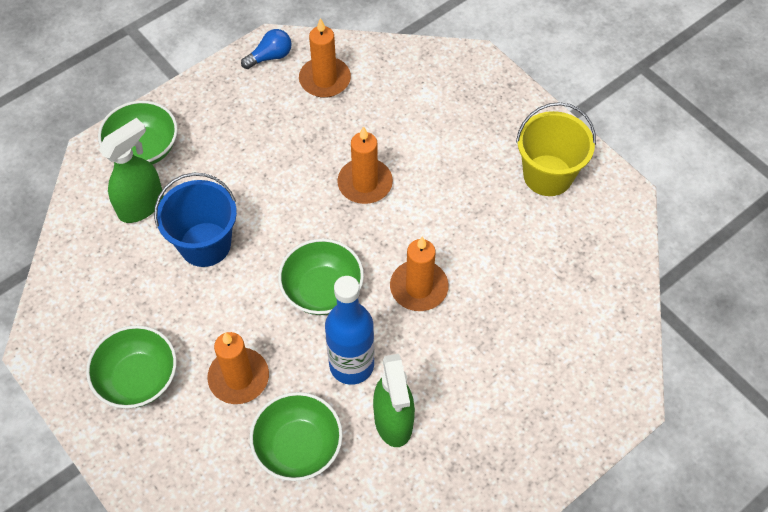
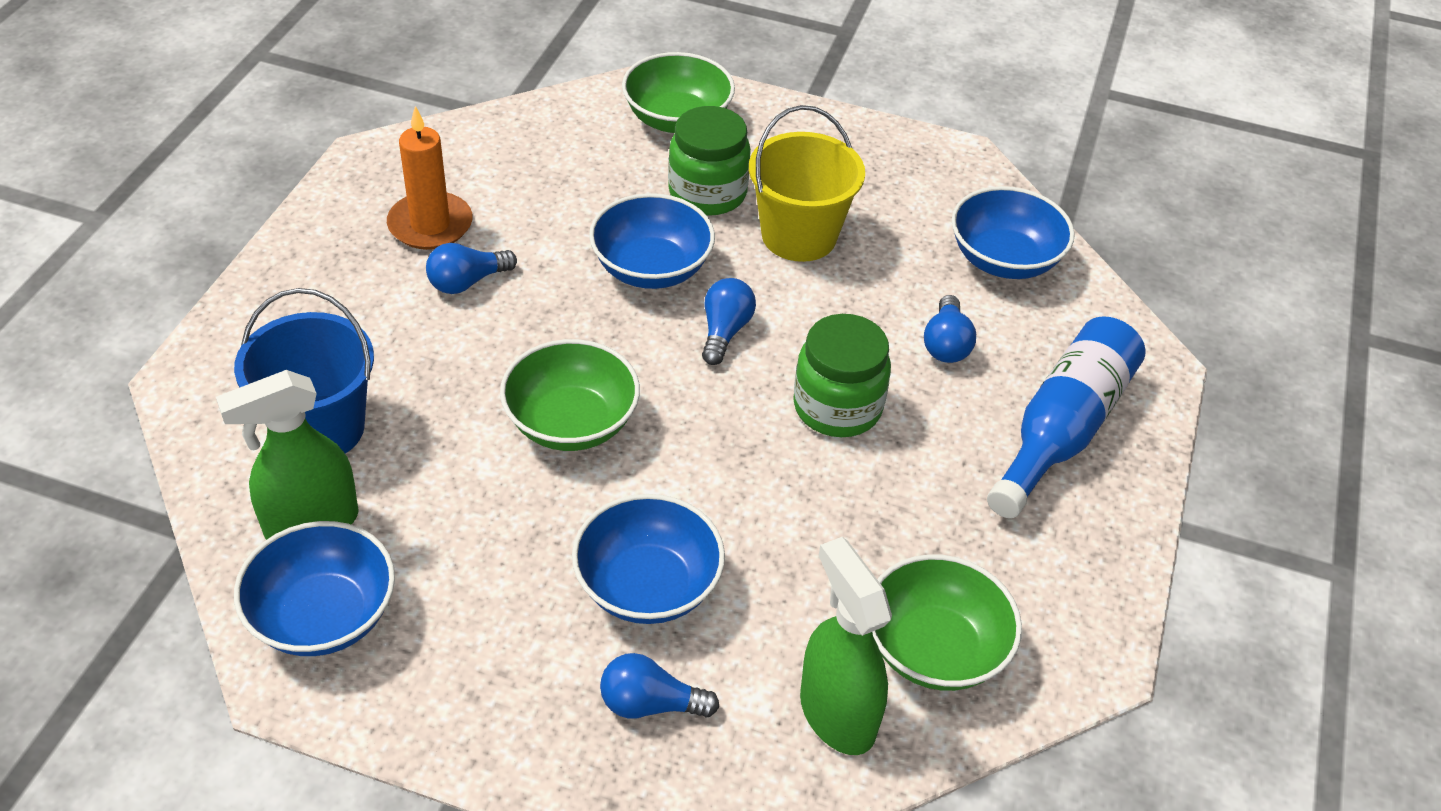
blue bowl: none = 0 -> [234,521,395,656] [572,494,725,624] [589,193,715,289] [952,186,1075,279] = 4
blue light bulb: [241,29,292,69] = 1 -> [426,243,517,294] [600,653,719,719] [702,278,756,365] [924,295,976,363] = 4
green bowl: [86,325,177,408] [98,101,178,165] [249,392,343,481] [278,239,364,315] = 4 -> [500,339,640,451] [622,52,735,133] [873,554,1022,691] = 3
green jar: none = 0 -> [668,106,751,216] [793,314,891,437] = 2
orange candle: [207,332,269,404] [299,18,351,98] [337,126,393,204] [390,237,448,311] = 4 -> [387,106,473,250] = 1

